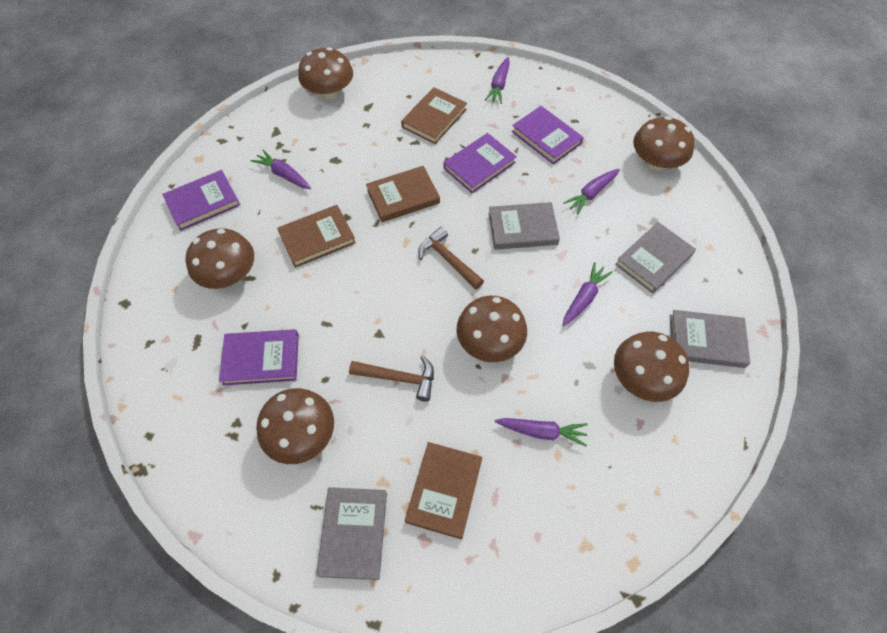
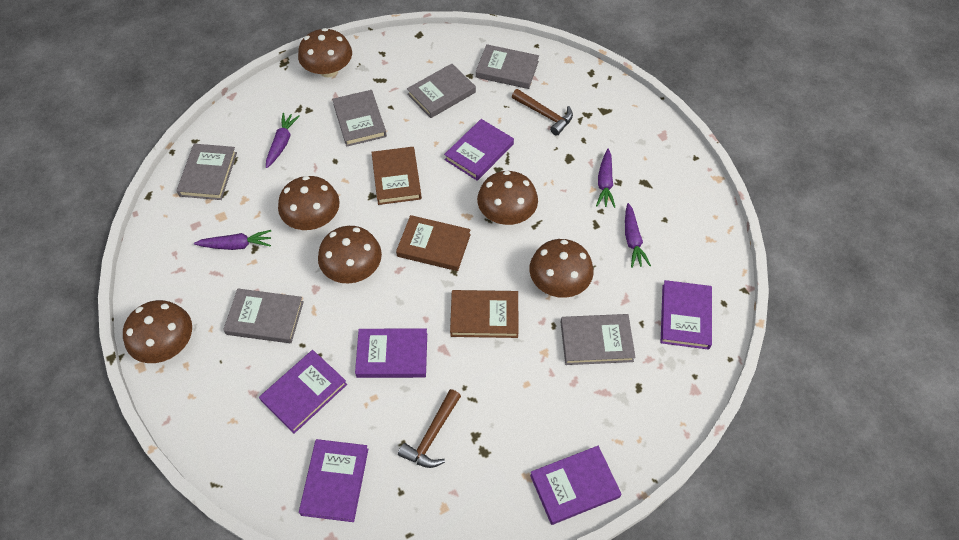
brown book: [277,205,356,268] [366,166,440,222] [401,87,467,144] [405,442,482,539] = 4 -> [372,147,422,205] [396,215,471,271] [450,290,519,338] = 3
grey book: [316,487,387,580] [488,202,560,250] [615,222,696,293] [670,310,750,368] = 4 -> [176,144,237,200] [223,289,304,343] [332,90,387,147] [407,64,476,118] [476,44,539,89] [561,314,635,365] = 6
purple book: [162,170,240,231] [219,329,299,386] [443,133,517,193] [511,106,584,165] = 4 -> [259,350,347,434] [299,439,368,522] [355,328,427,378] [444,119,514,181] [530,446,621,525] [661,280,712,350] = 6
purple carrot: [251,149,311,189] [485,57,510,104] [495,418,588,447] [563,169,620,214] [563,262,613,326] = 5 -> [194,230,271,250] [266,113,300,168] [596,149,615,208] [625,203,651,268] = 4

